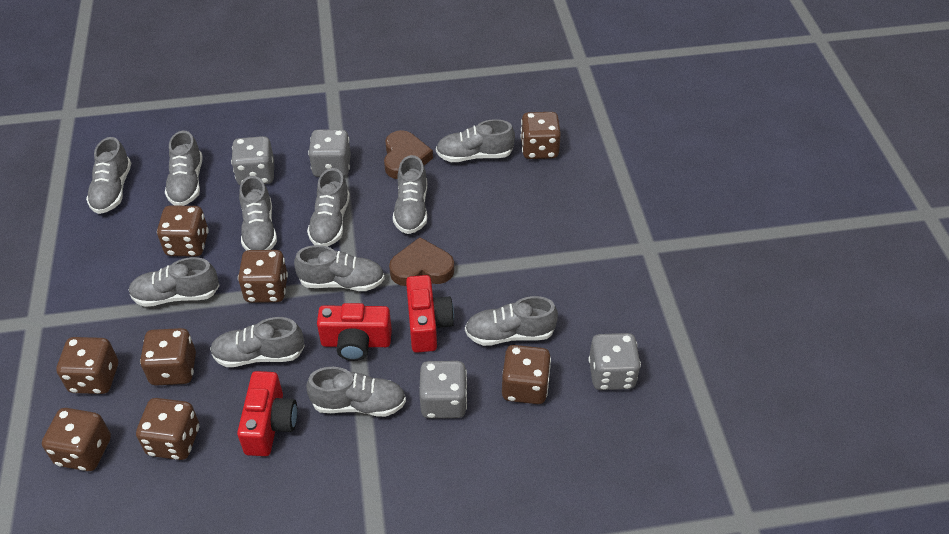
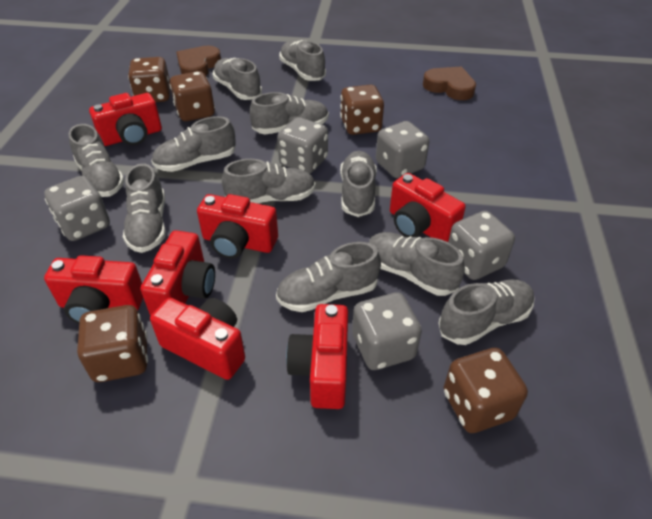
brown dice: [42,408,111,471] [56,337,118,394] [136,398,199,460] [140,328,196,386] [157,205,209,257] [238,250,288,303] [502,345,551,404] [520,112,561,159] = 8 -> [77,305,148,382] [128,57,170,102] [169,71,215,121] [340,85,384,135] [444,348,528,433] = 5
grey dice: [231,136,274,185] [308,130,351,177] [419,361,467,418] [588,333,641,390] = 4 -> [44,176,110,241] [277,117,328,174] [352,292,422,370] [376,121,429,178] [448,211,515,280] = 5
red camera: [237,371,297,456] [317,303,392,361] [406,275,454,353] = 3 -> [44,255,143,324] [89,93,162,146] [141,230,215,316] [150,298,245,380] [197,194,278,259] [286,304,348,409] [390,173,466,242] = 7

